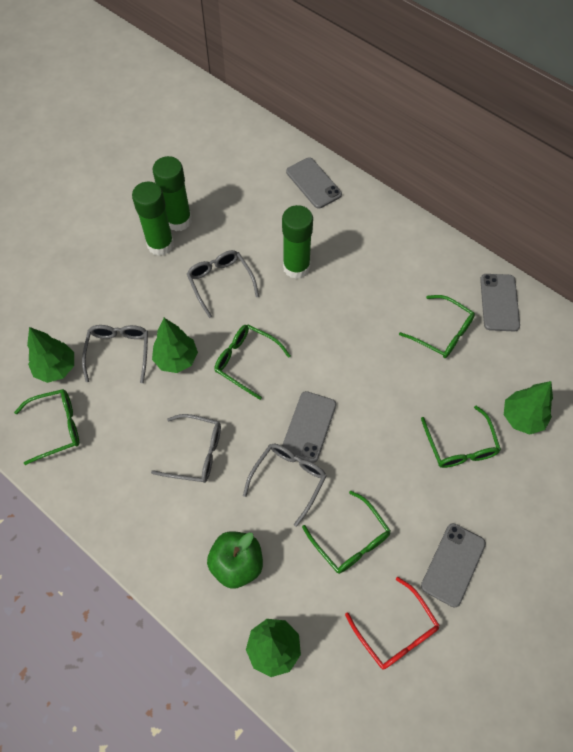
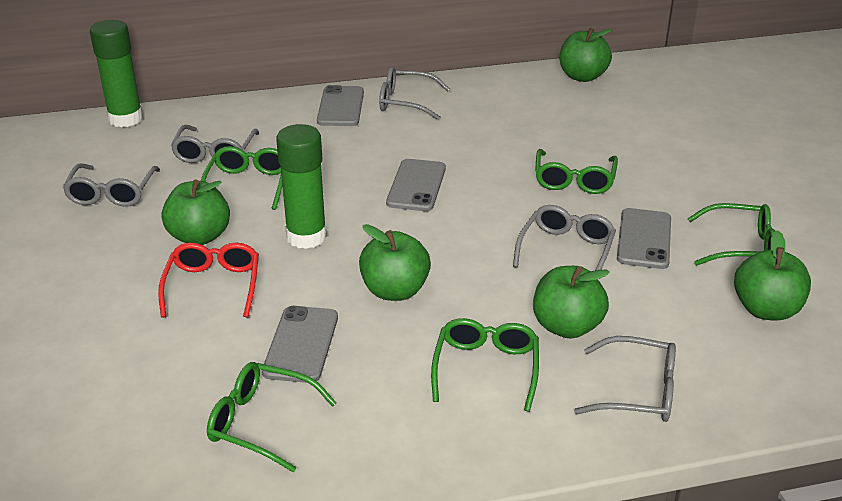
green apple: [207,531,263,589] = 1 -> [162,180,230,245] [359,224,431,301] [533,266,610,339] [560,28,613,82] [734,230,811,321] = 5
green glue stick: [132,182,174,256] [153,156,192,231] [282,205,313,279] = 3 -> [90,20,143,128] [276,124,327,249] = 2
green tree: [27,327,74,383] [152,318,198,373] [246,619,301,677] [504,381,553,435] = 4 -> none = 0
grey glasses: [82,325,148,383] [151,414,221,483] [187,250,259,318] [243,443,327,527] = 4 -> [62,163,160,207] [170,125,259,163] [379,67,450,120] [513,205,616,270] [574,336,676,422] = 5

